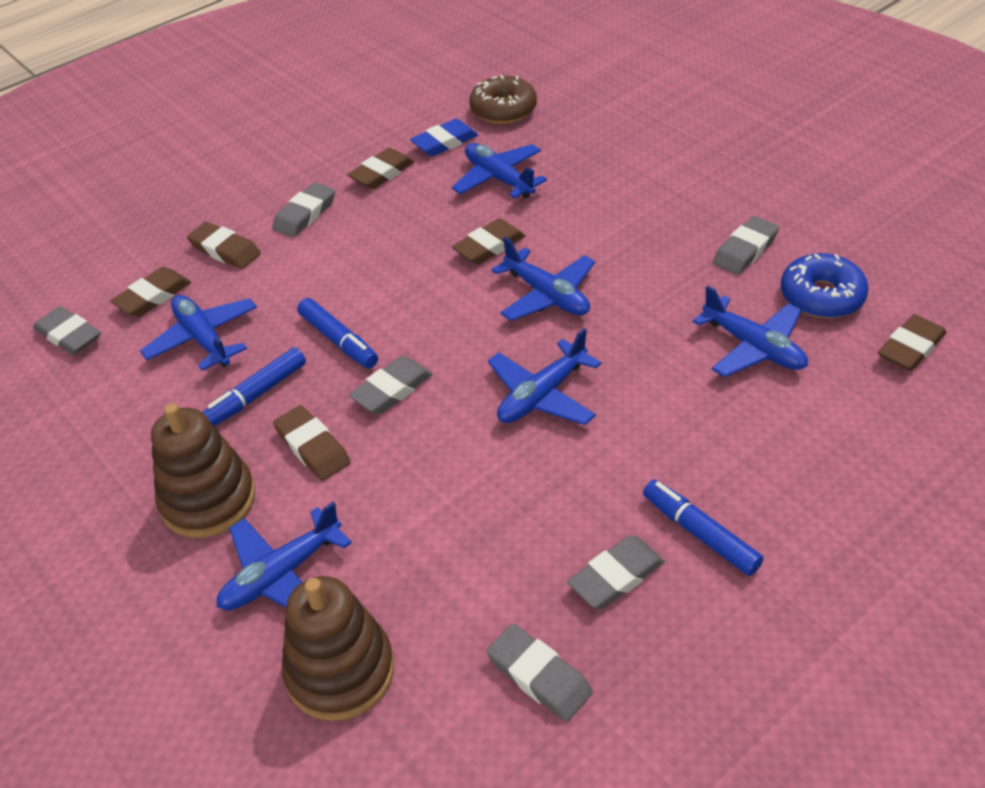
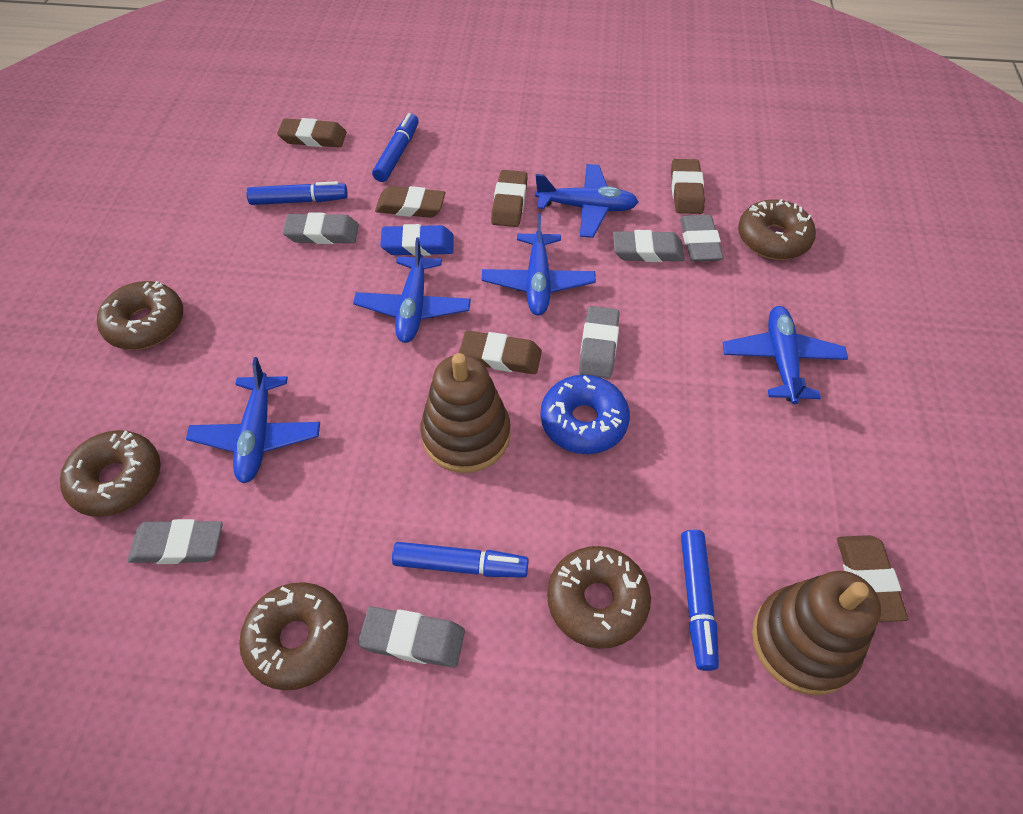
blue marker: [202,347,306,426] [297,298,378,369] [643,480,764,576] = 3 -> [246,181,348,205] [372,113,419,182] [392,542,529,577] [681,529,719,671] = 4
blue plane: [140,295,257,371] [217,502,352,610] [452,143,547,199] [488,328,602,425] [492,237,595,321] [693,285,808,377] = 6 -> [186,357,320,483] [353,237,471,343] [482,214,596,315] [535,164,638,238] [723,306,848,404] = 5
brown donut: [469,75,537,124] = 1 -> [60,430,161,517] [97,281,183,349] [239,582,348,690] [547,546,651,649] [738,199,816,260] = 5

